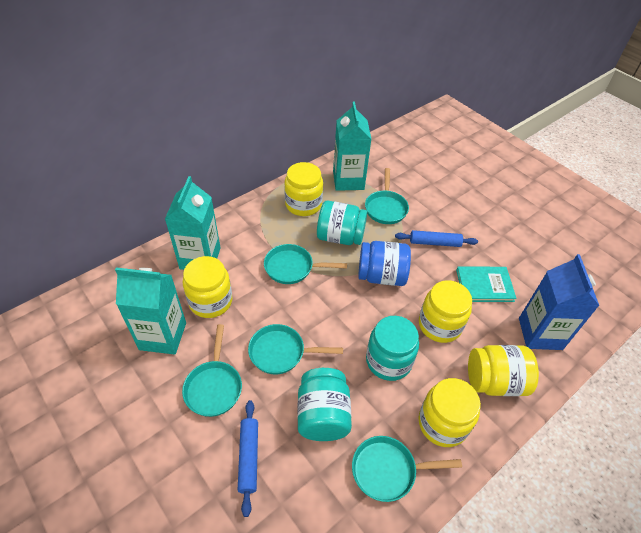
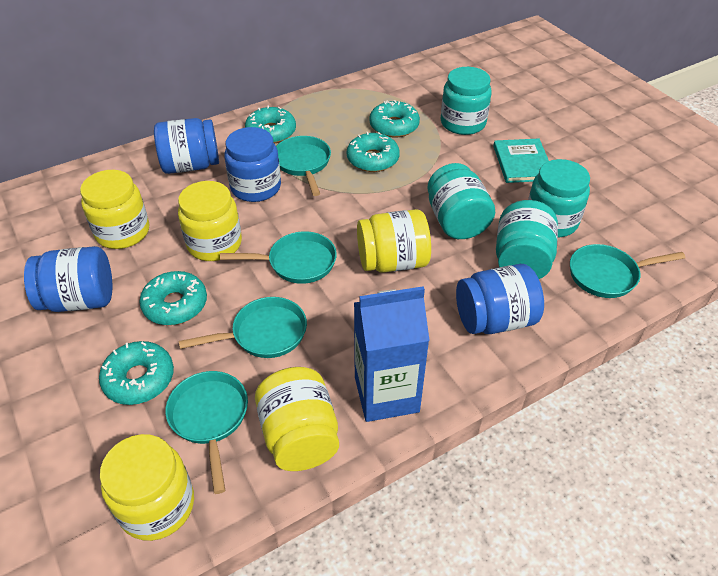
blue jar: [358,241,411,286] = 1 -> [24,246,112,312] [154,118,219,174] [224,127,281,202] [456,264,544,334] = 4
blue rolling pin: [238,400,258,517] [395,230,478,247] = 2 -> none = 0
turquoise carton: [115,267,186,355] [165,176,221,270] [333,102,371,191] = 3 -> none = 0
turquoise donut: none = 0 -> [99,341,174,405] [140,271,207,325] [245,106,296,143] [347,132,400,172] [369,100,420,138] = 5
turquoise jar: [297,368,352,441] [317,201,367,245] [366,316,419,381] = 3 -> [427,163,495,239] [441,67,492,135] [496,200,558,279] [528,159,590,238] = 4

